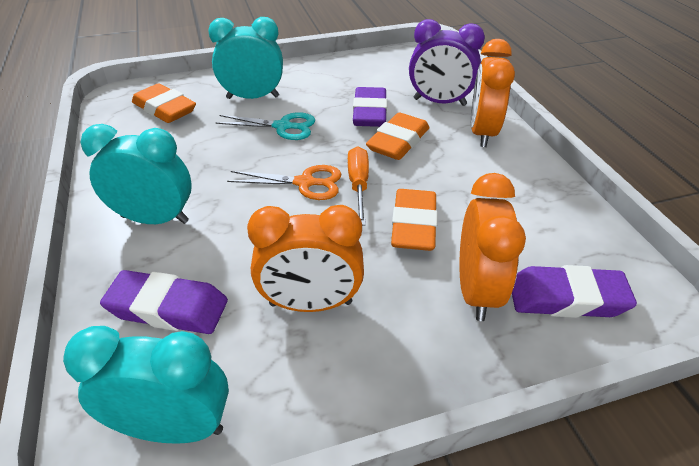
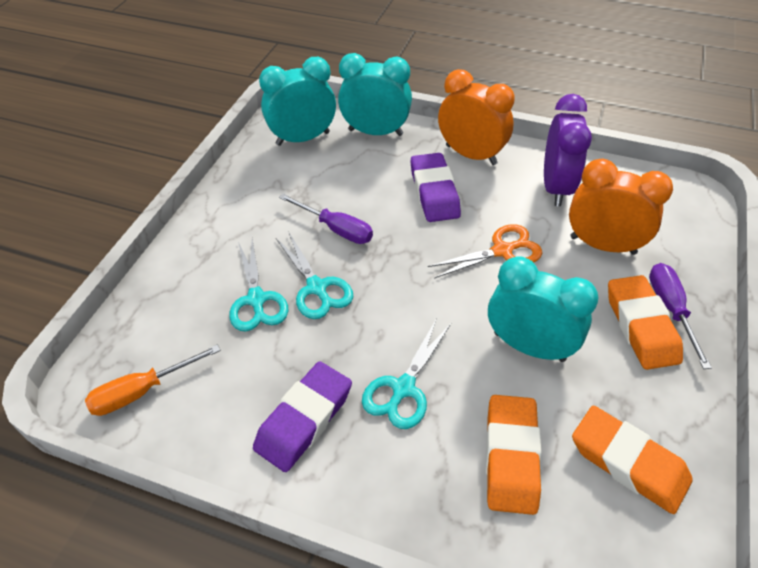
orange clock: [247,205,364,312] [459,173,526,321] [471,39,515,147] = 3 -> [438,69,515,165] [569,159,673,255] = 2
purple eraser: [100,270,228,334] [353,87,387,127] [512,265,637,318] = 3 -> [253,361,352,472] [410,153,461,222] = 2
purple screwdriver: none = 0 -> [279,194,373,244] [649,263,712,369] = 2
turquoise scissors: [216,112,315,140] = 1 -> [229,239,288,331] [276,233,353,319] [362,318,451,429] = 3

